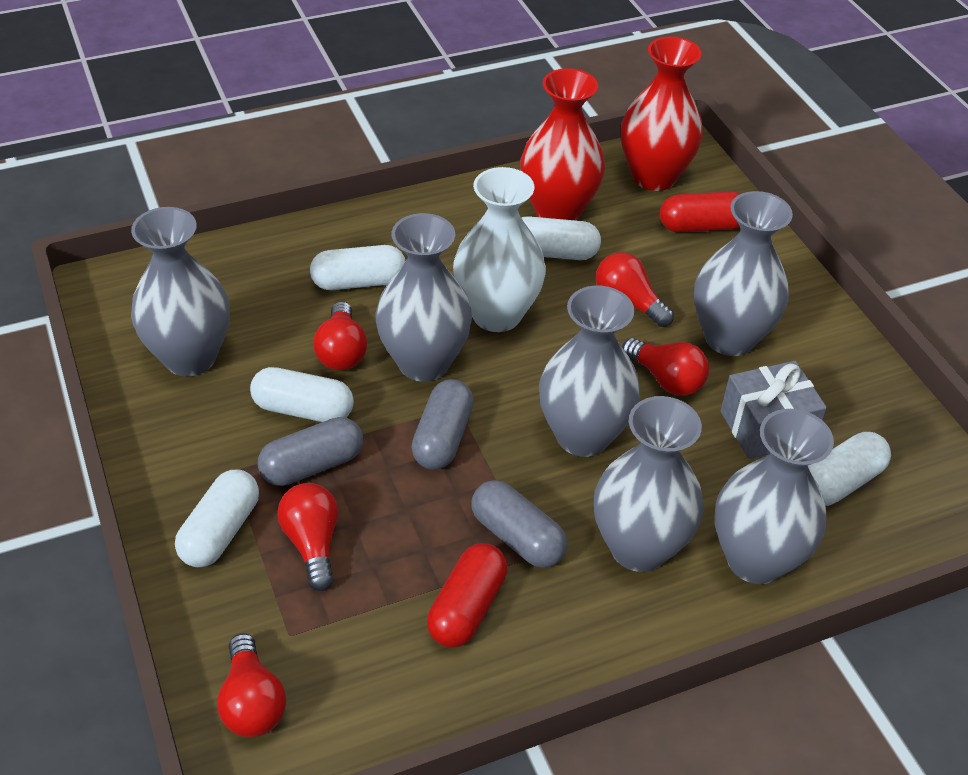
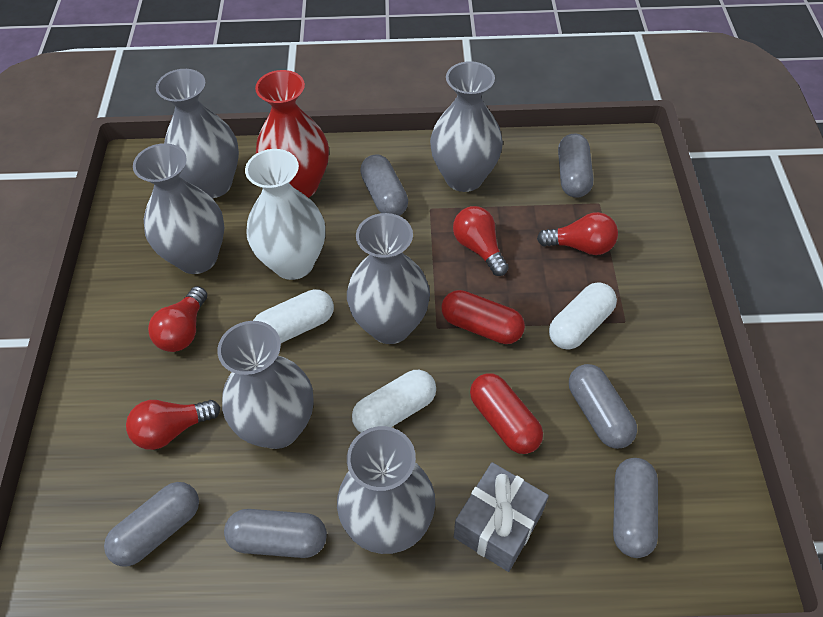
grey capsule: [258,417,363,486] [411,379,474,470] [472,480,567,568] = 3 -> [104,482,199,567] [224,509,327,558] [360,154,408,216] [558,134,593,198] [569,364,637,449] [613,458,658,558] = 6
red light bulb: [217,633,286,737] [277,483,338,591] [313,301,367,370] [596,252,674,327] [622,338,709,396] = 5 -> [126,400,220,450] [148,286,207,352] [453,206,509,276] [537,212,618,255] = 4
red vase: [520,68,605,221] [621,36,703,191] = 2 -> [255,70,329,198] = 1
white capsule: [175,470,259,567] [250,367,354,422] [310,245,406,290] [521,216,601,260] [808,432,891,506] = 5 -> [253,289,334,343] [352,370,436,433] [549,282,617,350] = 3

